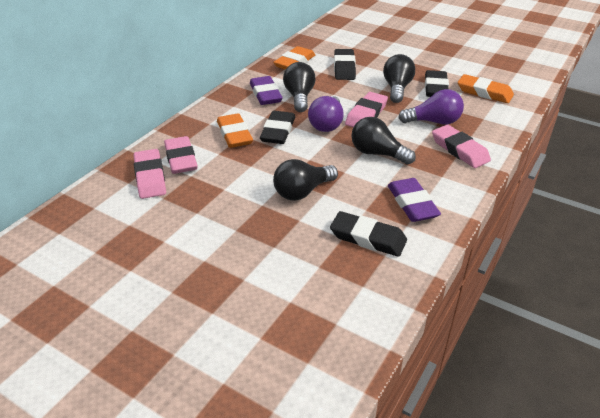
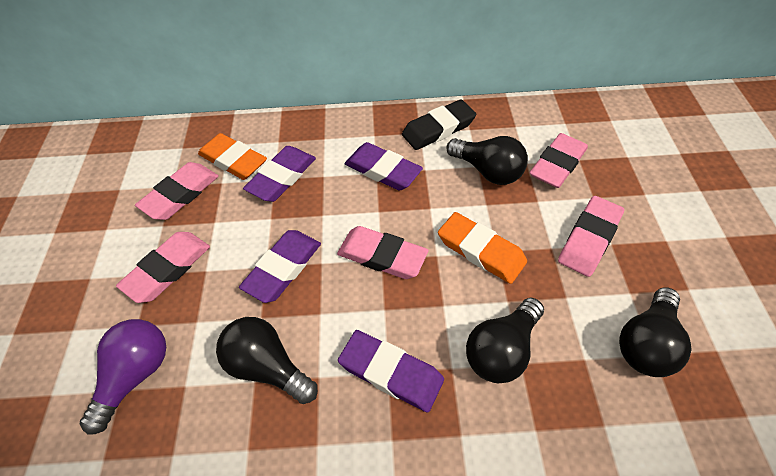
black eraser: [260,111,295,144] [330,211,407,257] [334,49,356,80] [425,70,449,97] = 4 -> [402,99,476,150] = 1
orange eraser: [217,113,253,148] [273,46,315,70] [458,74,514,103] = 3 -> [198,133,267,180] [438,212,527,284] = 2
pink eraser: [134,149,166,199] [164,136,198,174] [345,92,388,127] [432,125,491,168] = 4 -> [116,232,210,303] [135,162,219,220] [337,226,428,279] [530,133,588,188] [558,196,624,277] = 5
purple eraser: [250,76,283,105] [388,178,441,222] = 2 -> [239,230,321,303] [243,146,316,202] [338,330,444,412] [345,142,423,191] = 4
purple light bulb: [308,96,344,132] [398,89,464,125] = 2 -> [80,319,166,435] = 1

